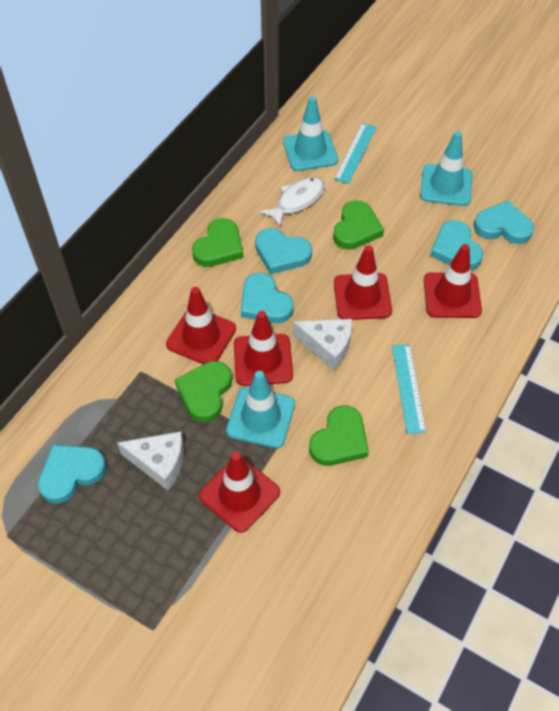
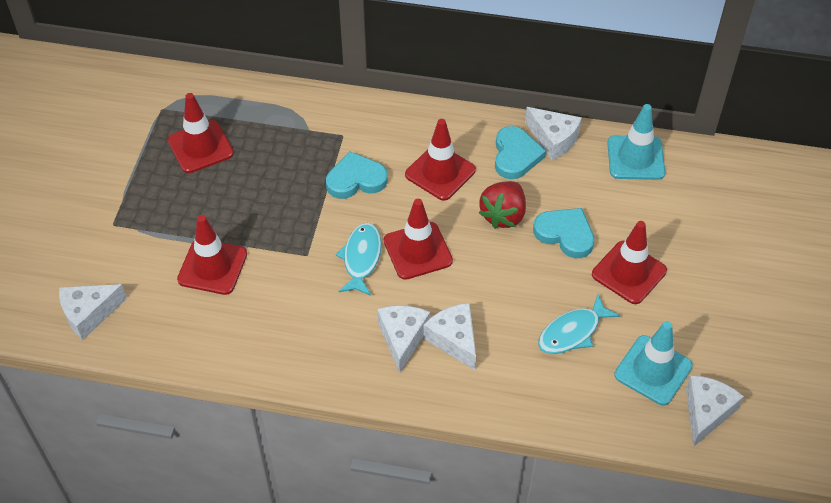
green heart: [175,361,232,422] [192,218,244,267] [309,405,369,466] [333,200,384,249] = 4 -> none = 0
red strawberry: none = 0 -> [479,181,526,229] = 1
turquoise fish: none = 0 -> [336,223,382,296] [538,294,620,354] = 2
turquoise heart: [38,445,106,504] [241,273,293,323] [255,228,312,274] [430,220,484,270] [474,200,534,244] = 5 -> [326,151,388,199] [495,126,546,179] [533,208,595,258] = 3
turquoise ruler: [334,123,376,184] [392,344,426,434] = 2 -> none = 0
turquoise traffic cone: [226,371,295,448] [283,96,338,171] [420,131,472,206] = 3 -> [607,104,665,180] [614,321,693,405] = 2
white cheese: [117,431,184,490] [293,319,352,370] = 2 -> [59,284,127,340] [377,305,430,373] [423,303,476,370] [525,107,582,160] [686,375,744,447] = 5
white fish: [260,177,325,228] = 1 -> none = 0

